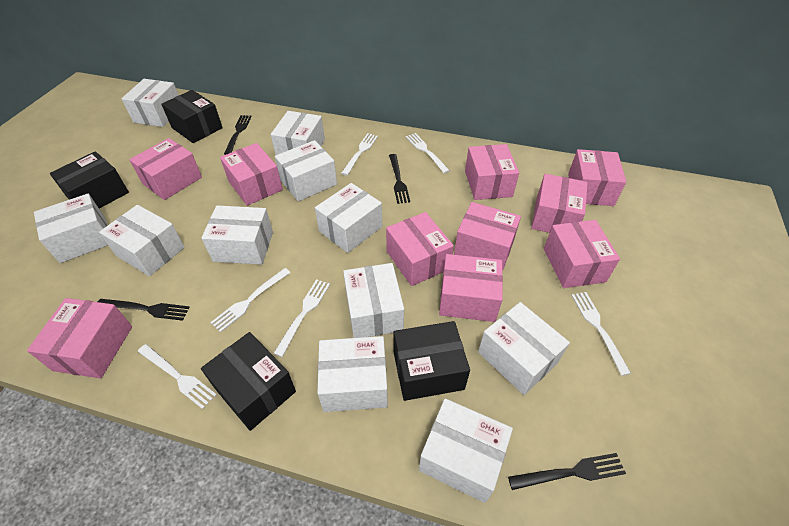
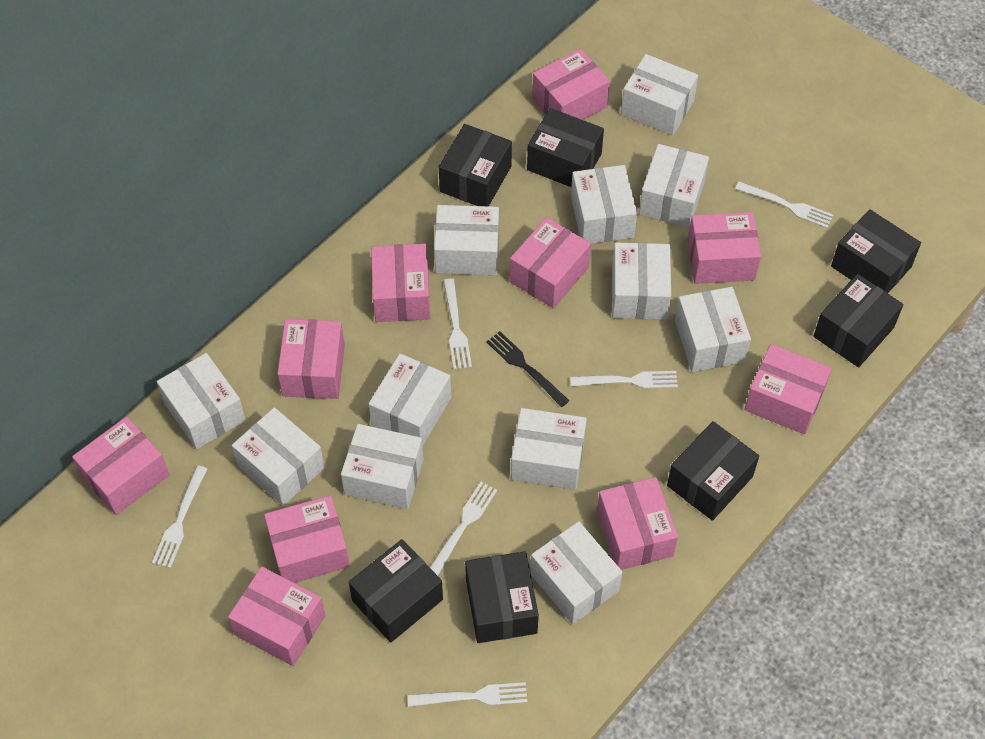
black box: [50,151,129,209] [161,90,223,143] [201,332,296,431] [394,321,470,401] = 4 -> [349,539,443,643] [439,124,512,206] [465,551,539,643] [527,108,604,187] [667,421,759,521] [813,274,903,367] [831,209,921,293] = 7
black fork: [98,299,190,321] [224,115,252,155] [389,154,410,204] [508,453,626,490] = 4 -> [486,331,570,407] = 1
white box: [34,194,108,263] [99,205,185,276] [121,79,178,127] [201,205,273,265] [271,111,325,155] [275,140,337,201] [315,183,382,253] [317,336,388,412] [343,263,404,338] [419,399,513,503] [478,302,570,395] = 11 -> [157,353,246,449] [232,407,325,506] [341,424,424,509] [369,353,451,446] [434,205,499,275] [511,408,587,490] [530,521,623,624] [571,165,637,244] [612,242,671,320] [621,54,698,136] [639,144,709,227] [675,287,751,372] = 12

